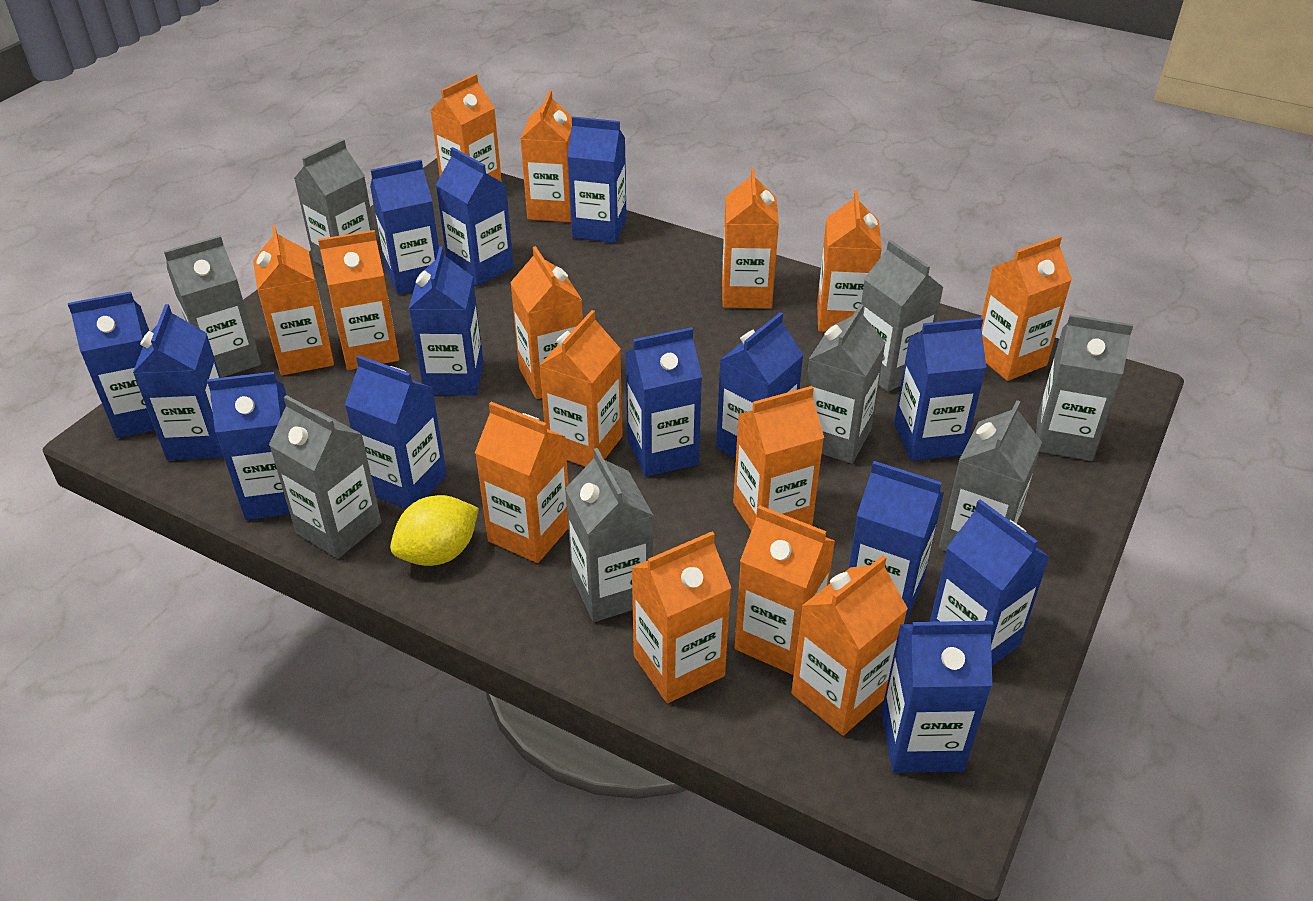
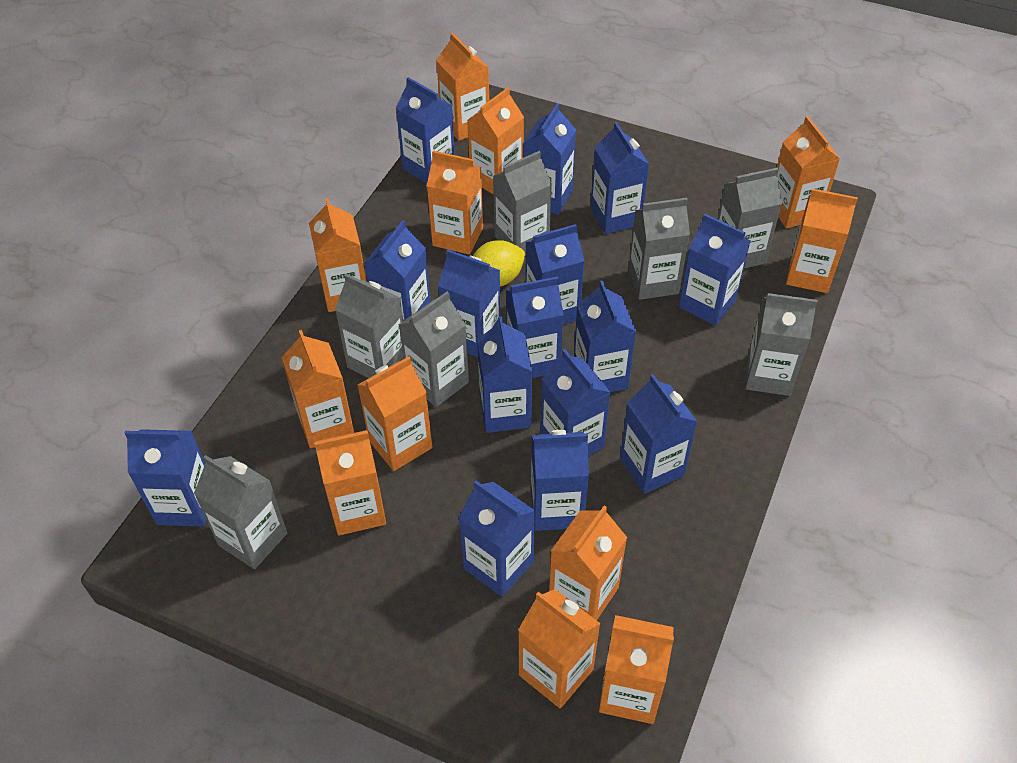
blue carton: [68,291,155,438] [133,304,224,460] [207,372,290,520] [345,355,447,509] [370,160,439,295] [409,247,483,396] [436,147,514,286] [567,116,627,243] [625,327,702,477] [716,312,804,458] [848,461,944,624] [881,621,994,773] [894,317,986,461] [930,499,1049,666] = 14 -> [124,429,206,527] [364,220,431,321] [396,77,455,184] [438,250,501,357] [459,480,535,597] [477,317,532,433] [506,276,564,378] [523,103,576,215] [526,224,585,325] [531,430,589,531] [541,349,611,456] [574,280,636,392] [591,122,650,234] [620,374,698,494] [679,214,751,326] = 15
grey carton: [164,235,261,378] [269,395,382,559] [294,139,374,267] [565,448,653,622] [806,304,885,464] [861,240,944,392] [939,400,1042,552] [1036,314,1133,461] = 8 -> [194,455,288,569] [335,274,403,378] [399,291,469,407] [493,151,552,256] [628,198,690,300] [718,168,782,268] [745,293,817,396] = 7
orange carton: [253,225,334,375] [318,230,399,370] [430,74,502,182] [475,402,568,563] [510,246,583,399] [520,91,572,222] [539,310,623,467] [631,531,731,703] [722,168,779,308] [733,386,824,531] [735,505,835,675] [791,556,908,736] [817,190,882,332] [981,236,1072,381] = 14 -> [281,330,354,448] [309,198,366,312] [314,430,386,536] [358,356,432,471] [427,151,483,255] [436,33,489,141] [467,87,524,195] [518,589,601,709] [549,505,627,620] [599,615,674,724] [777,116,840,228] [786,189,858,293] = 12

